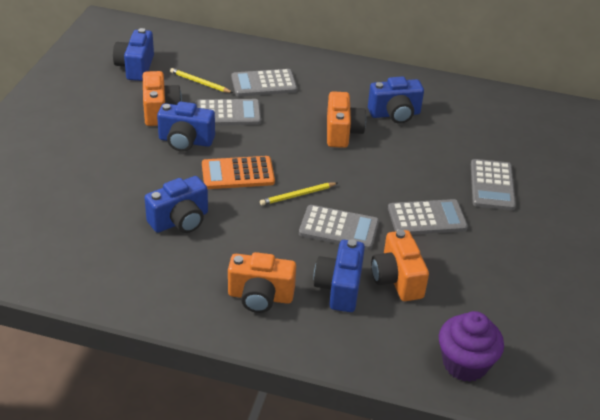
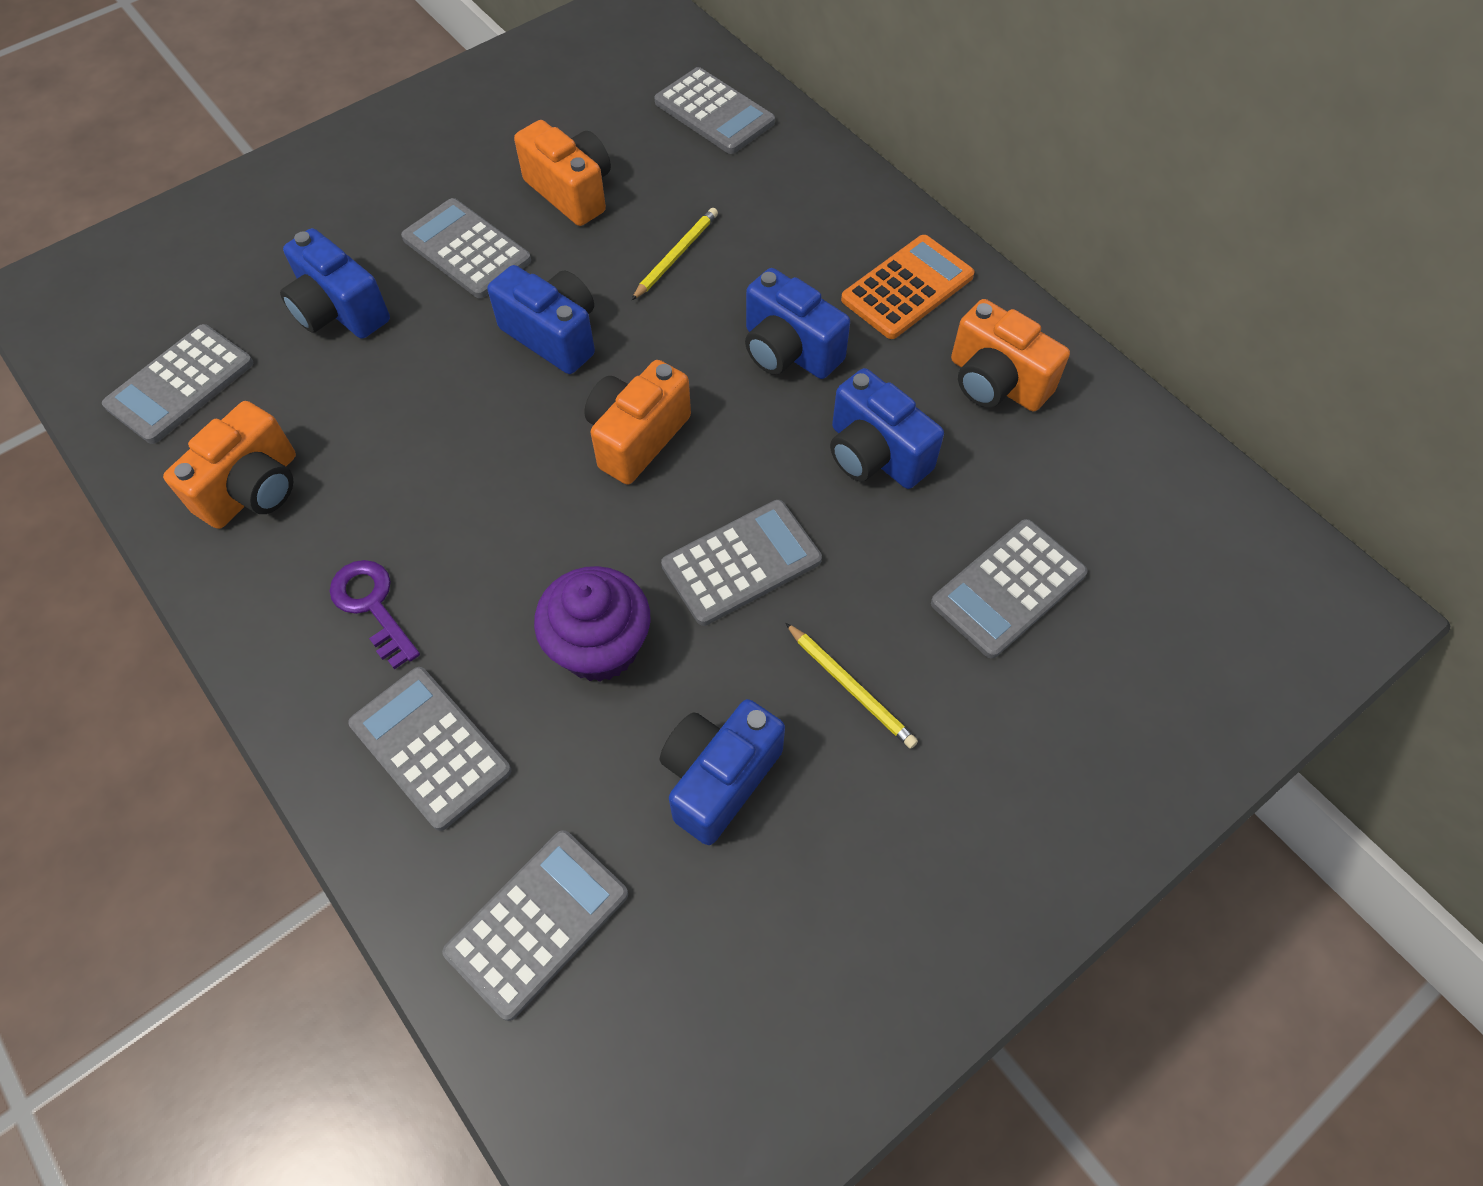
grey calculator: [195,99,261,125] [231,69,297,97] [299,205,379,250] [388,199,468,235] [471,159,516,210] = 5 -> [102,324,253,444] [348,667,511,831] [401,198,531,298] [442,830,628,1021] [654,67,775,154] [661,500,822,626] [931,519,1087,659] = 7
purple key: none = 0 -> [330,560,420,669] = 1

